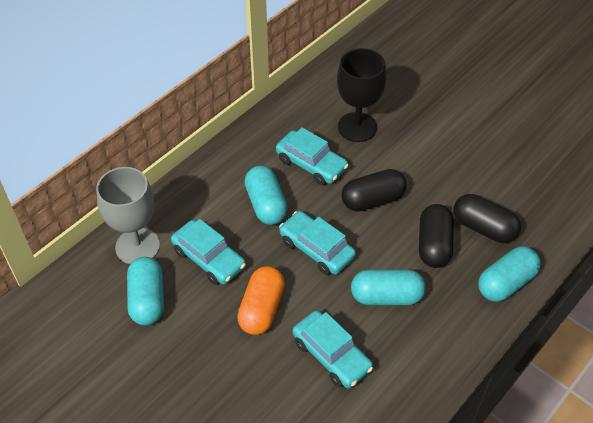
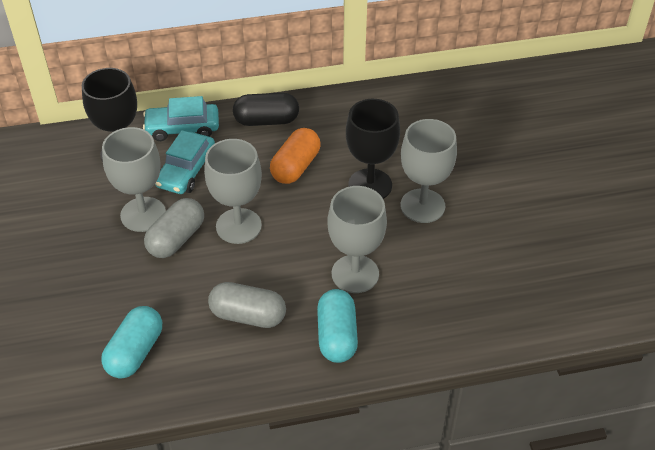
black capsule: [341,169,407,212] [419,204,453,268] [453,194,521,243] = 3 -> [233,93,299,126] = 1
black goblet: [337,48,386,142] = 1 -> [82,68,137,162] [346,99,400,199] = 2
grey capsule: none = 0 -> [144,198,204,258] [208,282,286,328] = 2
grey goblet: [96,167,160,264] = 1 -> [102,127,166,232] [204,139,262,244] [327,186,387,293] [400,119,457,223] = 4
turquoise capsule: [127,257,164,325] [244,166,288,225] [351,270,426,305] [478,246,541,302] = 4 -> [101,306,162,379] [317,289,358,363] = 2
turquoise car: [171,219,246,285] [276,127,349,185] [279,211,356,275] [293,311,373,388] = 4 -> [143,96,219,141] [155,130,215,194] = 2

